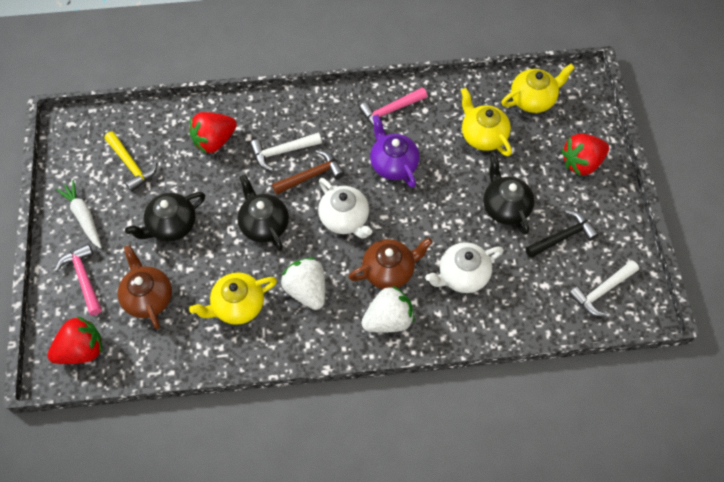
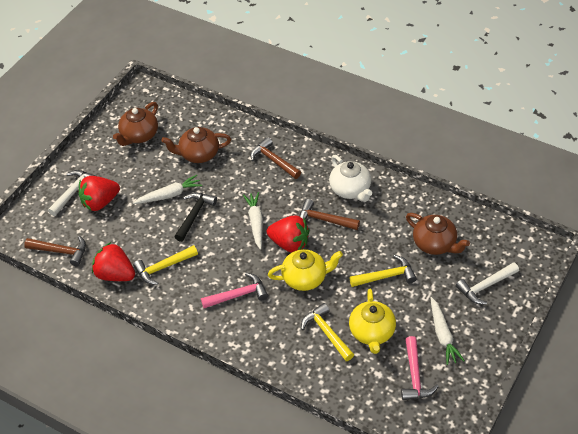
black teapot: [125,192,205,241] [237,174,289,251] [483,156,535,235] = 3 -> none = 0
brown hammer: [272,150,345,195] = 1 -> [24,236,86,266] [250,137,301,179] [299,199,360,230] = 3
brown teapot: [118,245,172,329] [349,238,433,289] = 2 -> [113,102,158,146] [161,127,231,163] [406,213,470,255] = 3
purple teapot: [370,115,420,188] = 1 -> none = 0
white carrot: [56,180,102,249] = 1 -> [133,175,202,204] [243,192,263,250] [431,297,465,365] = 3
white strawberry: [281,257,325,310] [361,285,415,333] = 2 -> none = 0
white teapot: [318,178,372,239] [425,242,504,293] = 2 -> [329,155,372,202] = 1
yellow hammer: [104,131,157,192] = 1 -> [133,245,198,285] [301,303,354,361] [349,255,417,287] = 3
yellow teapot: [189,272,277,325] [461,88,512,156] [501,64,575,113] = 3 -> [268,249,343,291] [349,289,396,354] = 2

